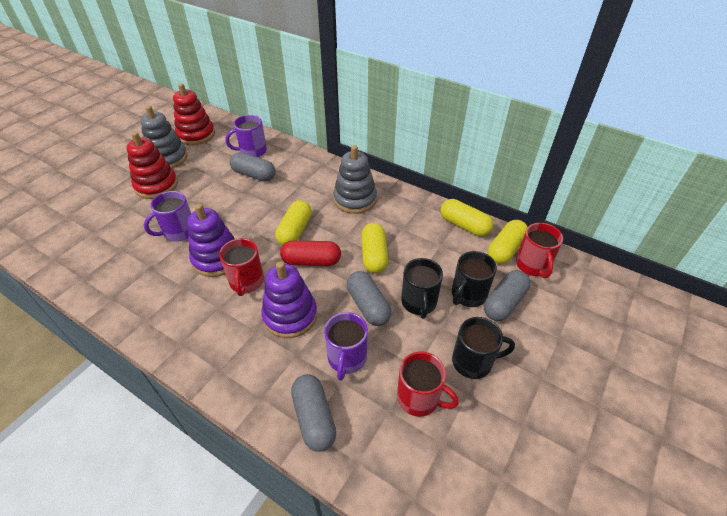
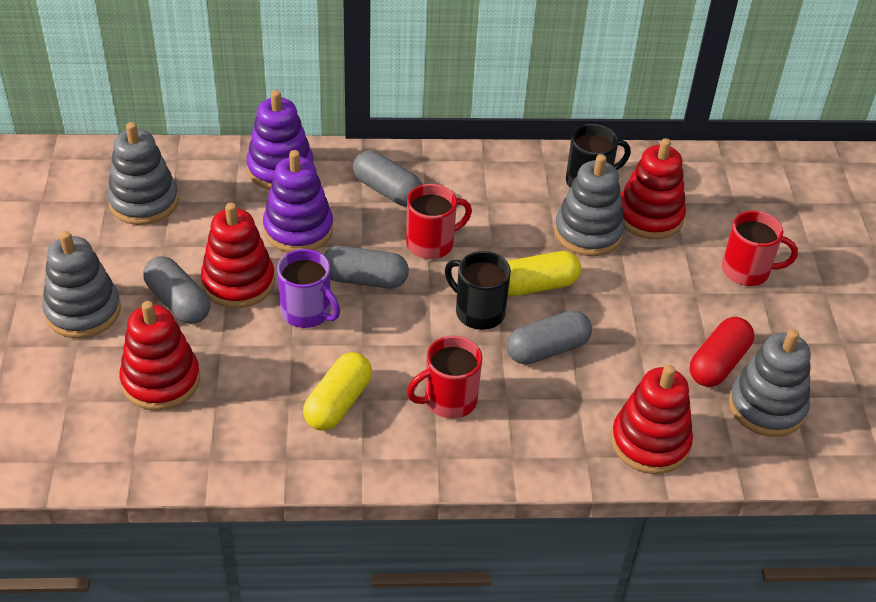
black mug: [401,258,443,319] [452,251,497,307] [452,317,515,379] = 3 -> [445,251,511,330] [566,124,631,188] = 2
grey stacking toy: [141,106,188,168] [333,145,377,214] = 2 -> [42,231,121,338] [107,122,179,225] [555,154,625,256] [729,329,811,437] = 4
purple mug: [144,191,191,242] [226,115,267,157] [324,312,368,381] = 3 -> [277,249,340,328] = 1
red stacking toy: [126,132,178,199] [173,83,215,145] = 2 -> [120,301,200,411] [201,203,275,308] [611,365,693,474] [621,138,686,239] = 4
yellow capsule: [275,200,312,245] [361,223,388,273] [441,199,493,236] [488,220,528,264] = 4 -> [303,352,372,431] [507,251,581,296] = 2

